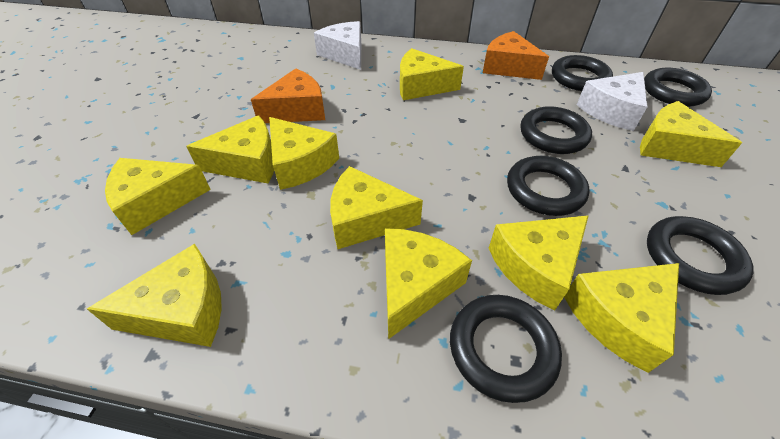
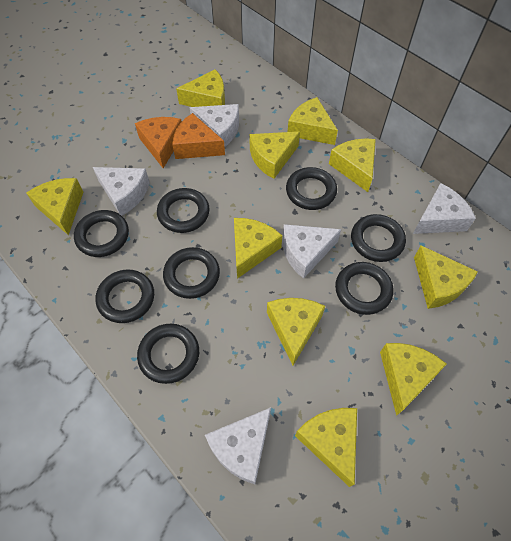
black ring: [450,295,562,403] [507,156,589,216] [521,106,592,154] [552,55,613,91] [644,68,712,107] [647,216,754,295] = 6 -> [74,210,129,257] [95,270,154,323] [137,324,199,384] [157,188,210,233] [163,247,220,299] [286,167,337,210] [335,262,393,315] [351,214,406,262] = 8
white cheese: [314,21,361,70] [577,72,648,131] = 2 -> [93,167,150,216] [190,104,239,147] [205,407,271,484] [283,224,341,279] [413,183,476,234] = 5

